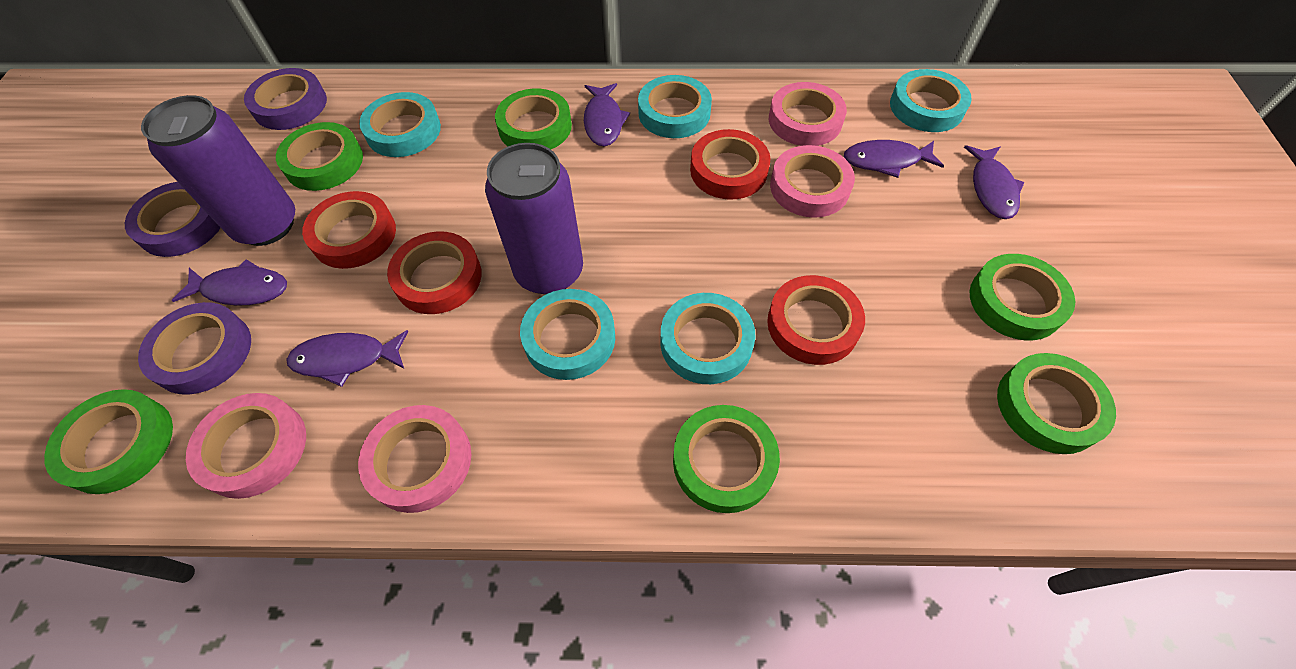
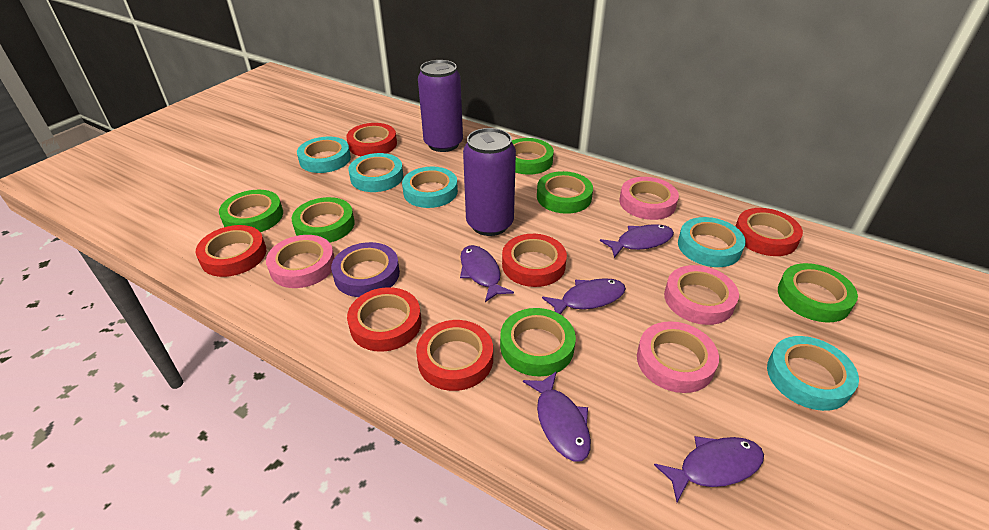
purple tape: [125,182,220,257] [138,302,251,395] [244,68,327,130] = 3 -> [331,242,400,297] = 1
red tape: [302,191,396,269] [387,231,482,314] [690,129,770,200] [767,275,865,365] = 4 -> [196,225,266,277] [346,123,397,156] [347,287,421,352] [416,320,493,391] [502,234,567,287] [735,208,803,256] = 6

